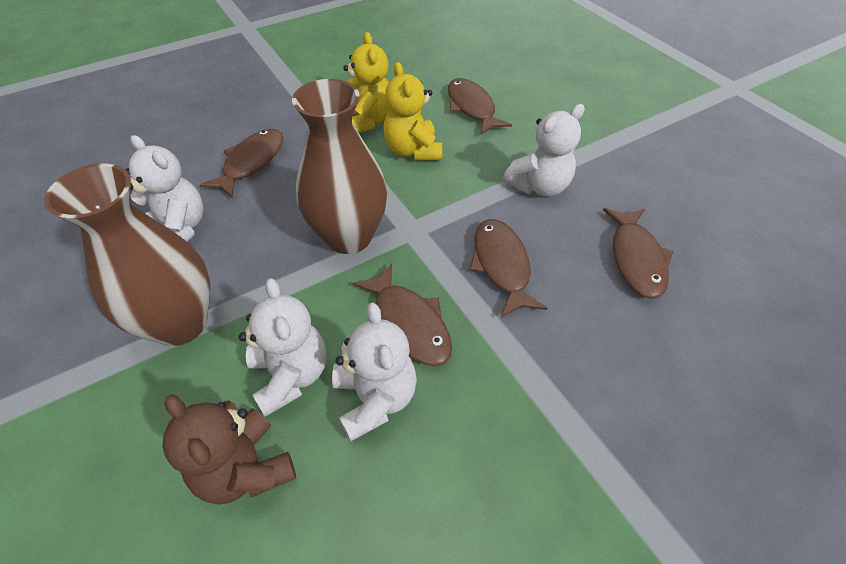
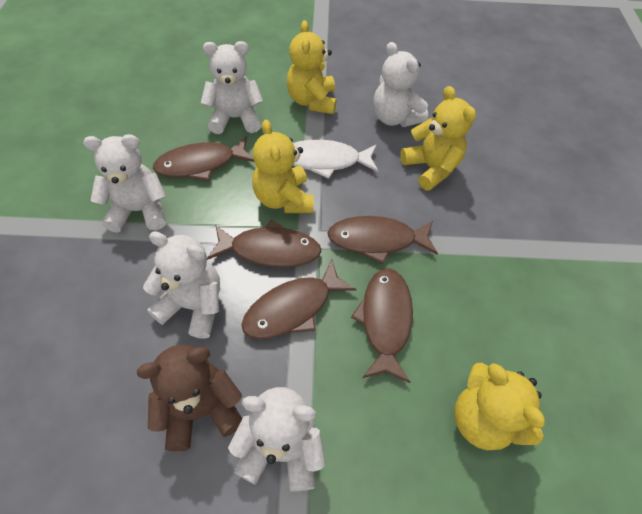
brown vase: [44,164,210,346] [292,79,387,254] = 2 -> none = 0
white fish: none = 0 -> [293,139,378,179] = 1
white teddy bear: [126,135,204,242] [239,278,327,417] [332,303,417,442] [503,104,585,197] = 4 -> [83,134,166,233] [143,231,220,339] [201,41,263,134] [228,387,326,492] [373,42,428,127] = 5
yellow teddy bear: [343,32,390,133] [383,62,442,161] = 2 -> [252,119,314,213] [287,20,336,114] [400,86,476,191] [454,363,545,450] = 4

